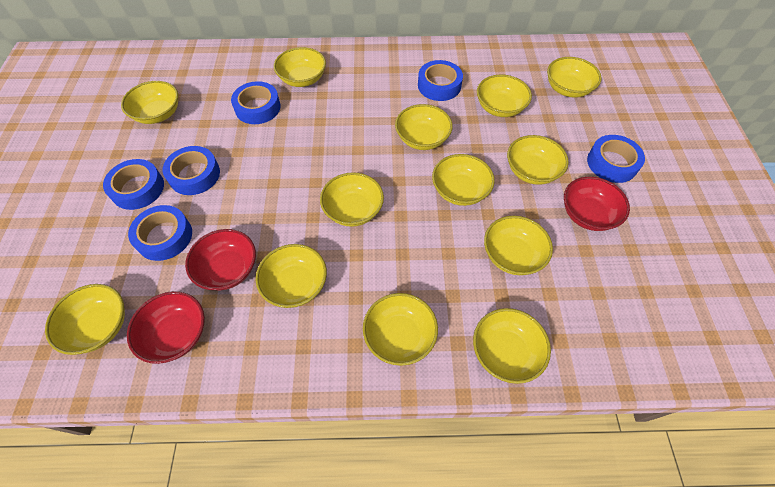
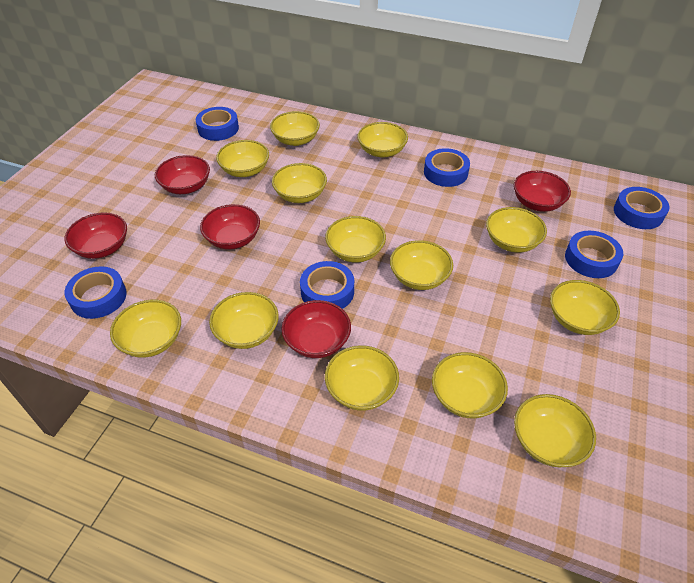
red bowl: [127,291,205,364] [185,229,256,290] [564,177,630,231] = 3 -> [64,212,127,259] [155,155,210,194] [200,204,260,249] [281,300,351,358] [514,171,571,212] = 5

